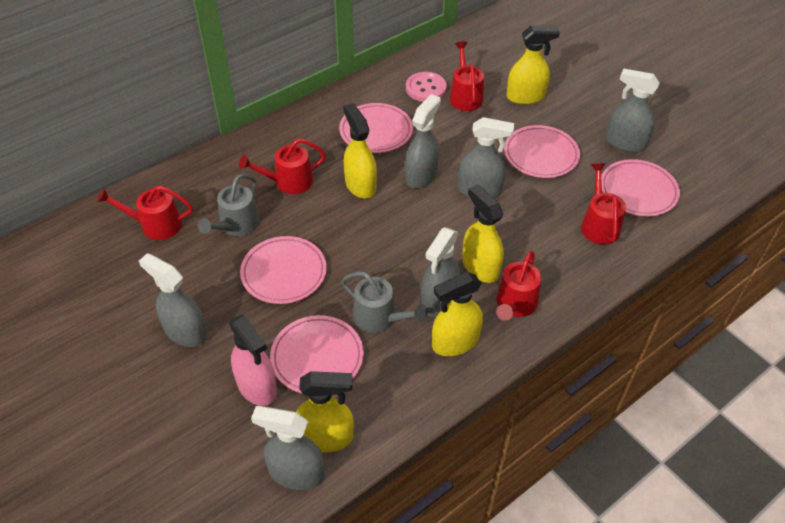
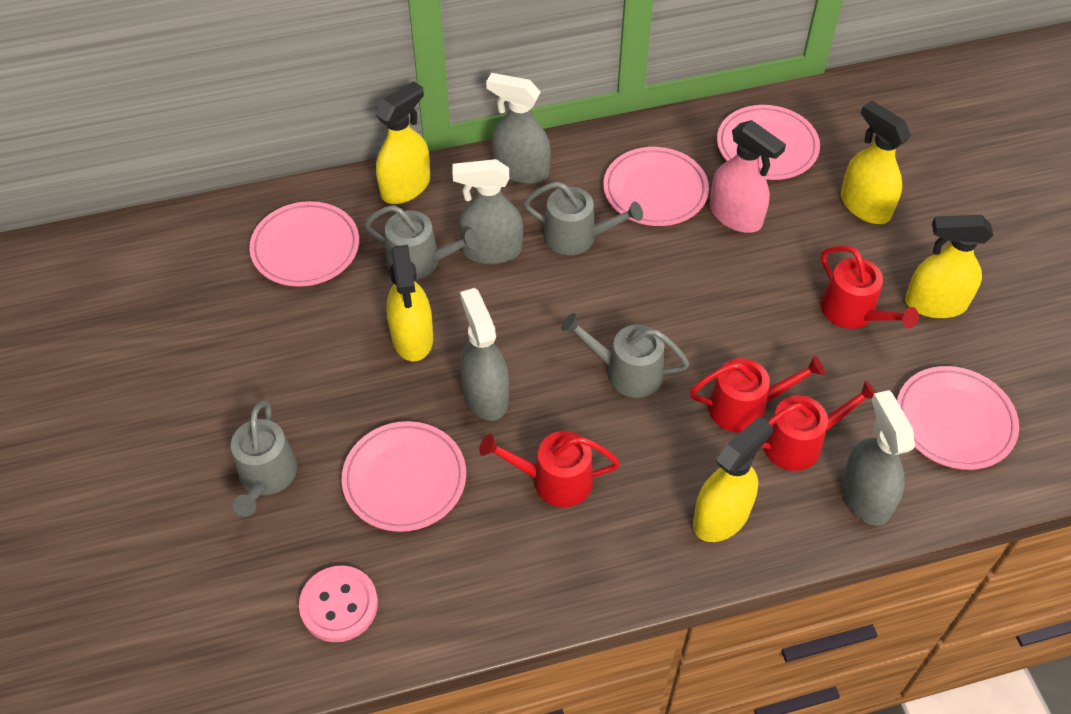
grey spray bottle: [139,253,207,347] [251,406,325,490] [405,94,441,189] [421,228,460,317] [458,117,514,198] [606,69,660,152] = 6 -> [453,159,523,264] [460,288,509,421] [486,73,551,184] [842,390,915,526] = 4
grey watering can: [198,174,259,236] [341,271,427,333] = 2 -> [231,400,297,517] [364,205,480,279] [524,182,643,255] [561,313,689,398] = 4
red watering can: [97,186,193,240] [239,138,326,194] [450,41,484,111] [496,251,541,321] [581,163,626,245] = 5 -> [479,431,620,507] [690,356,825,432] [761,380,877,471] [821,246,919,329] = 4

